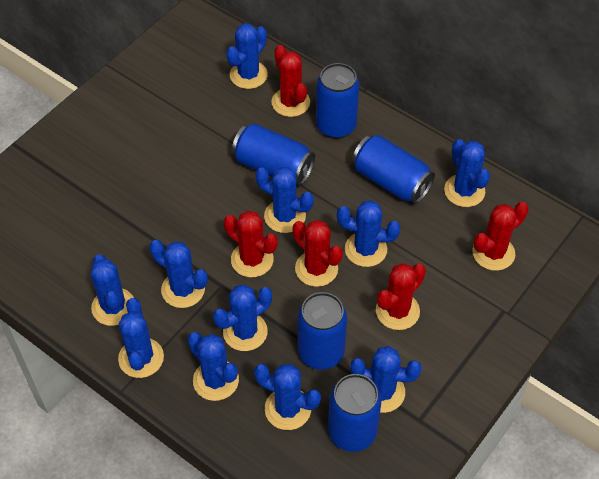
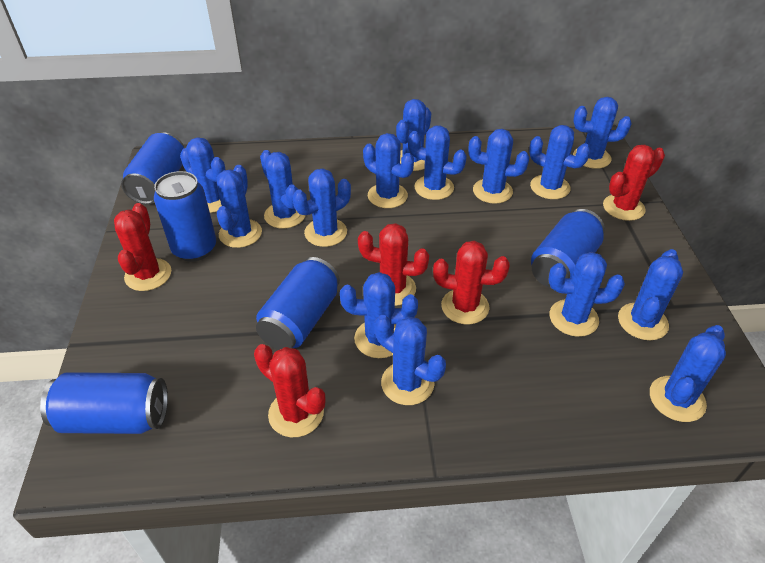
blue cactus: [91,254,134,326] [118,298,164,378] [150,240,208,308] [188,332,239,401] [213,284,272,351] [226,23,268,89] [254,364,321,430] [255,167,314,233] [337,200,400,267] [350,346,422,413] [444,139,490,207] = 11 -> [180,137,226,213] [217,165,262,248] [260,150,305,229] [293,169,351,247] [340,272,418,358] [363,133,414,208] [375,315,446,405] [396,99,431,171] [408,126,467,200] [468,129,529,204] [529,125,591,199] [548,252,625,337] [573,97,632,169] [618,249,683,340] [650,325,726,422] = 15

